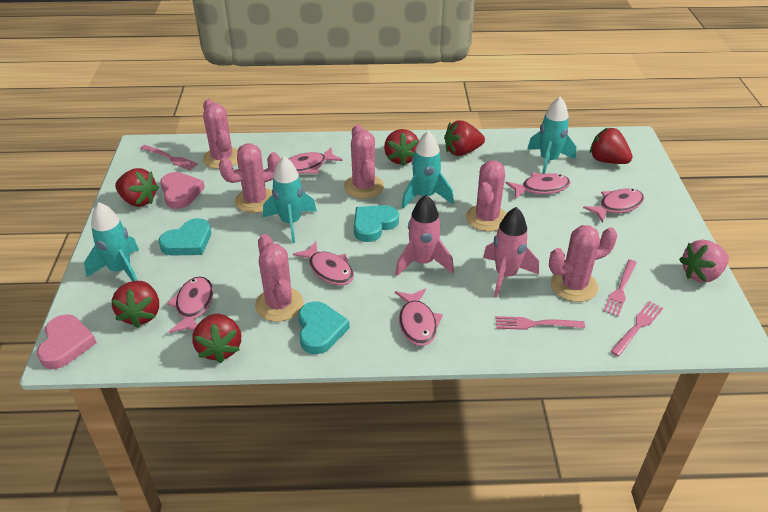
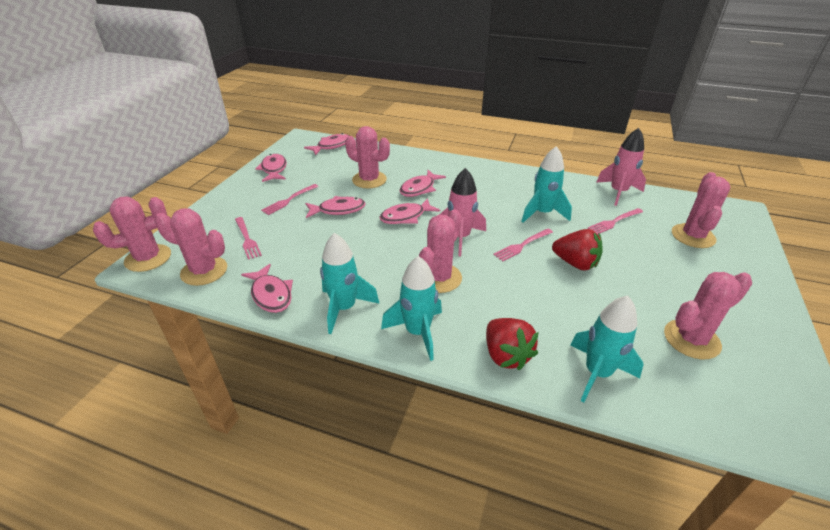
pink heart: [37,314,97,369] [160,172,205,209] = 2 -> none = 0
pink strawberry: [679,240,729,283] = 1 -> none = 0
red strawberry: [111,281,159,328] [115,168,159,207] [193,314,241,363] [384,129,419,166] [444,120,485,156] [590,128,632,164] = 6 -> [486,318,538,371] [552,229,603,271] = 2
turquoise heart: [159,218,211,256] [299,301,350,354] [354,205,399,242] = 3 -> none = 0

